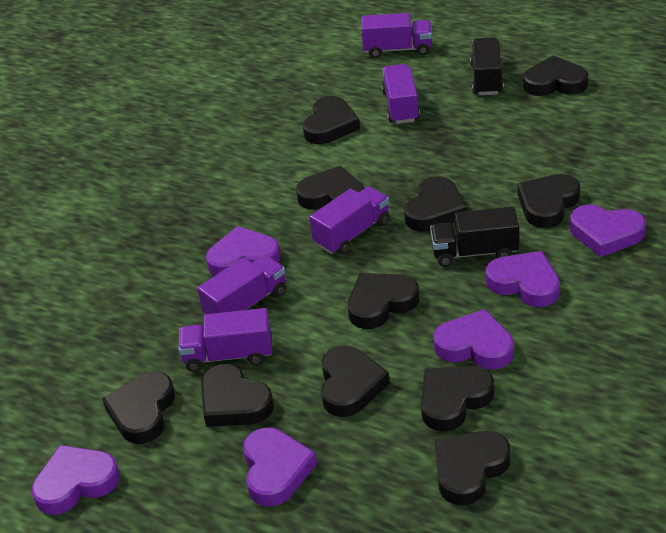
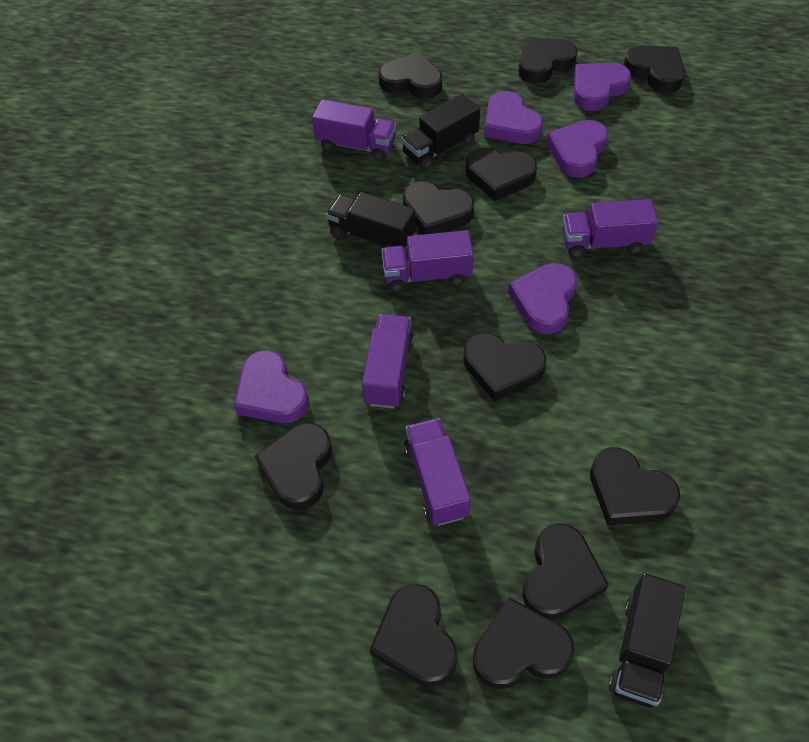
black truck: [430,207,519,267] [470,37,504,95] = 2 -> [326,192,416,249] [401,94,480,170] [608,573,685,708] = 3
purple heart: [31,445,120,515] [206,226,280,276] [243,428,317,506] [433,309,514,369] [486,251,560,307] [570,205,646,257] = 6 -> [234,350,309,423] [484,91,543,144] [508,263,577,334] [546,120,608,178] [574,63,631,111] = 5

